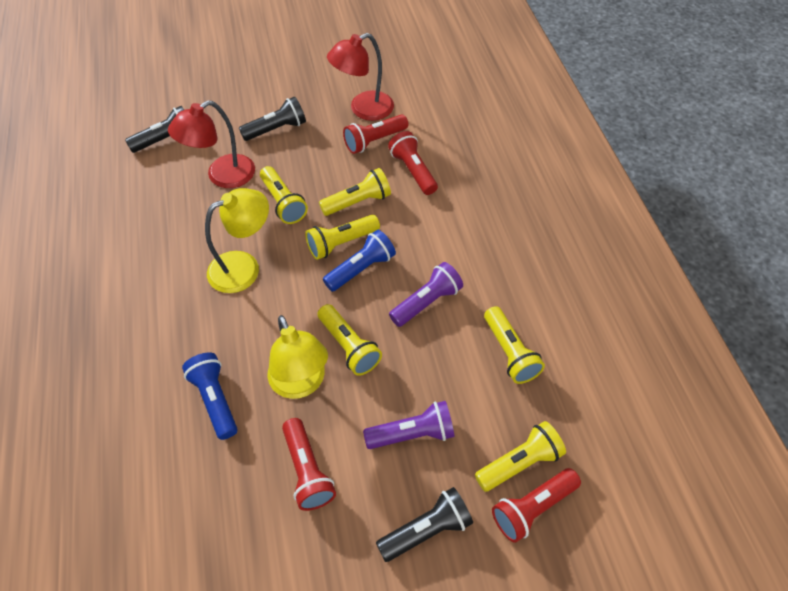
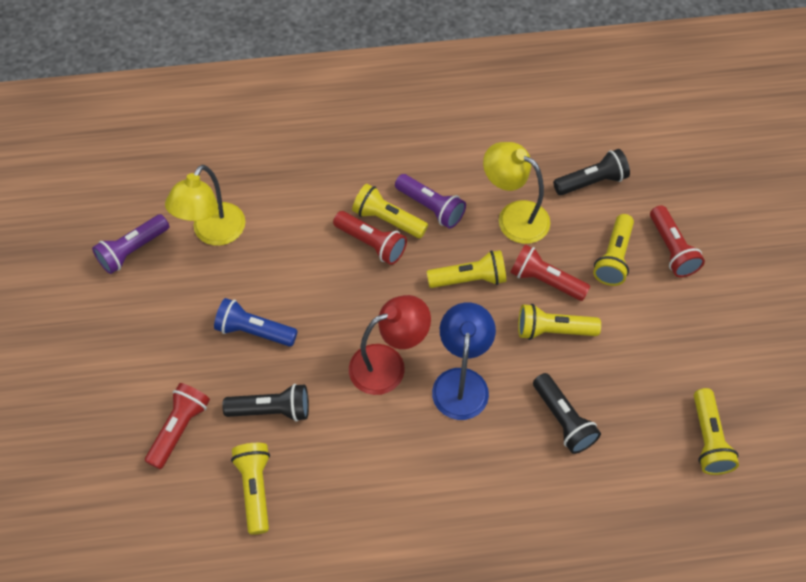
blue flashlight: [182,353,237,440] [323,230,396,292] = 2 -> [214,298,298,347] = 1
blue lamp: none = 0 -> [432,302,496,420] = 1
red lamp: [168,100,255,188] [327,33,394,121] = 2 -> [349,295,431,395] = 1

